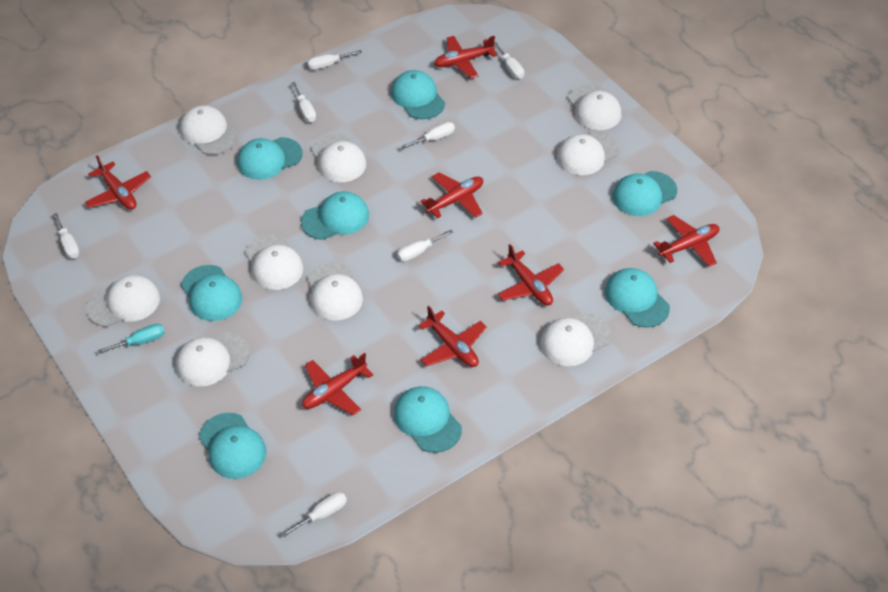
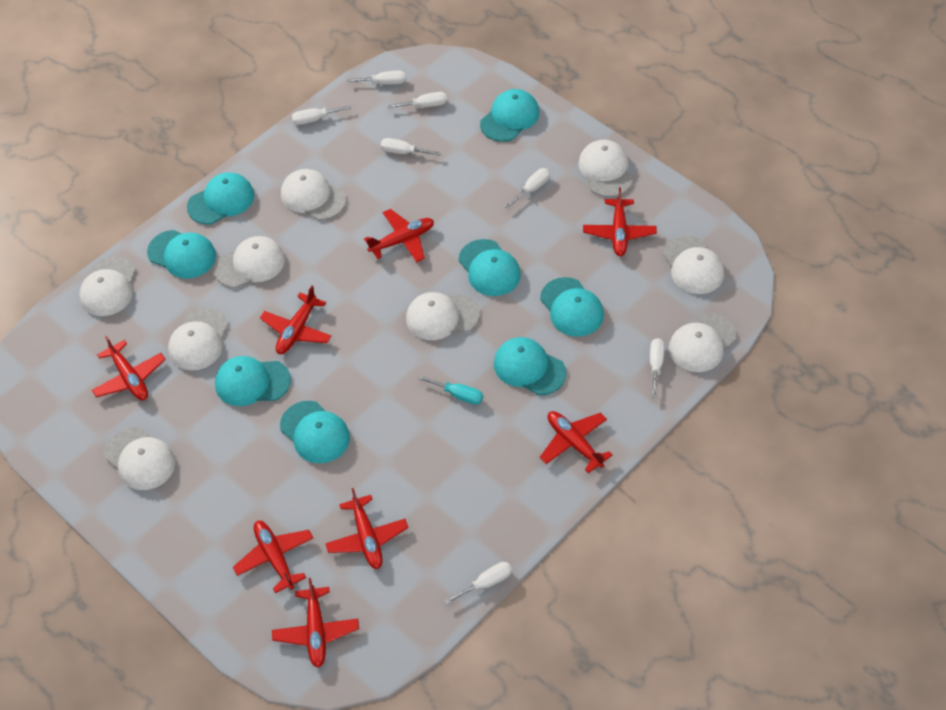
red plane: [85,155,151,210] [302,353,373,415] [418,306,487,367] [420,172,483,218] [434,36,497,78] [498,244,564,306] [653,215,719,267] = 7 -> [92,336,166,400] [233,521,313,593] [260,286,331,354] [272,578,359,668] [325,488,408,569] [364,209,434,262] [540,411,613,473] [583,187,657,256] = 8

